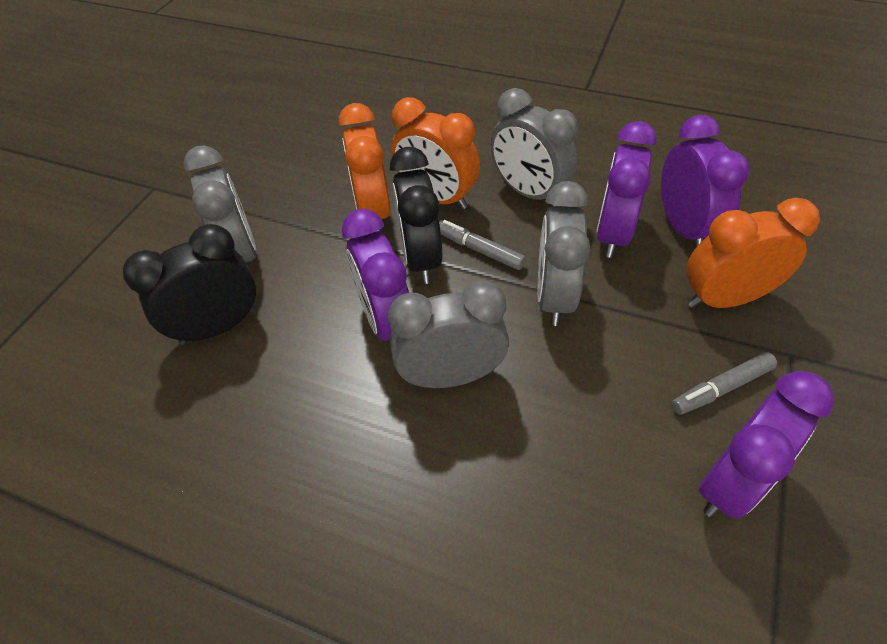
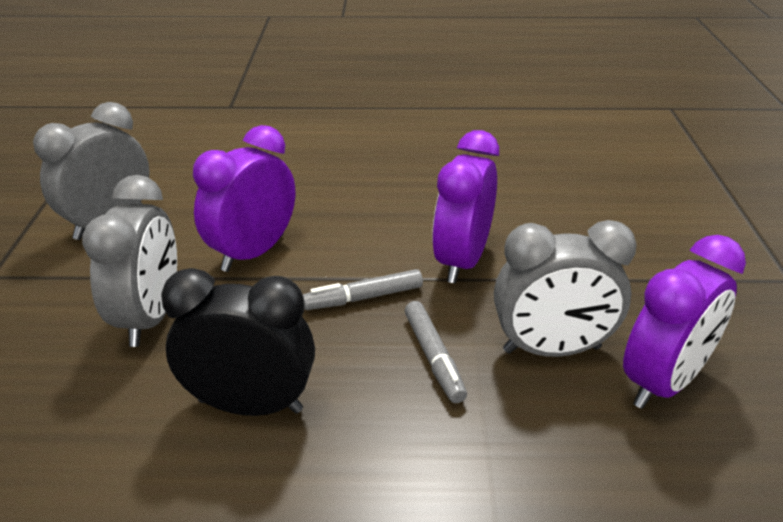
black clock: [123,224,256,345] [390,147,442,284] = 2 -> [161,268,315,416] = 1
grey clock: [184,146,256,267] [388,280,509,388] [490,88,578,206] [537,181,591,326] = 4 -> [33,102,149,240] [82,175,177,347] [494,220,637,357] = 3
orange clock: [339,103,390,232] [391,97,480,209] [686,198,820,308] = 3 -> none = 0
purple clock: [342,209,409,341] [596,121,657,258] [661,115,749,249] [698,371,834,519] = 4 -> [193,125,295,272] [432,130,499,284] [623,235,746,409] = 3

